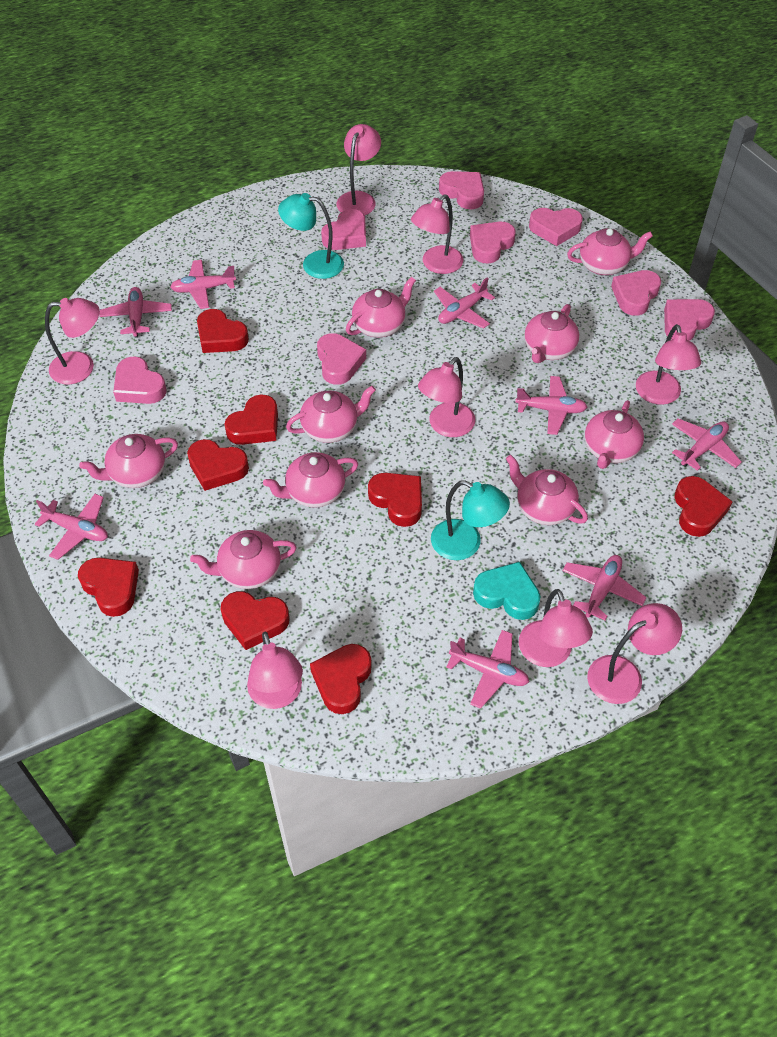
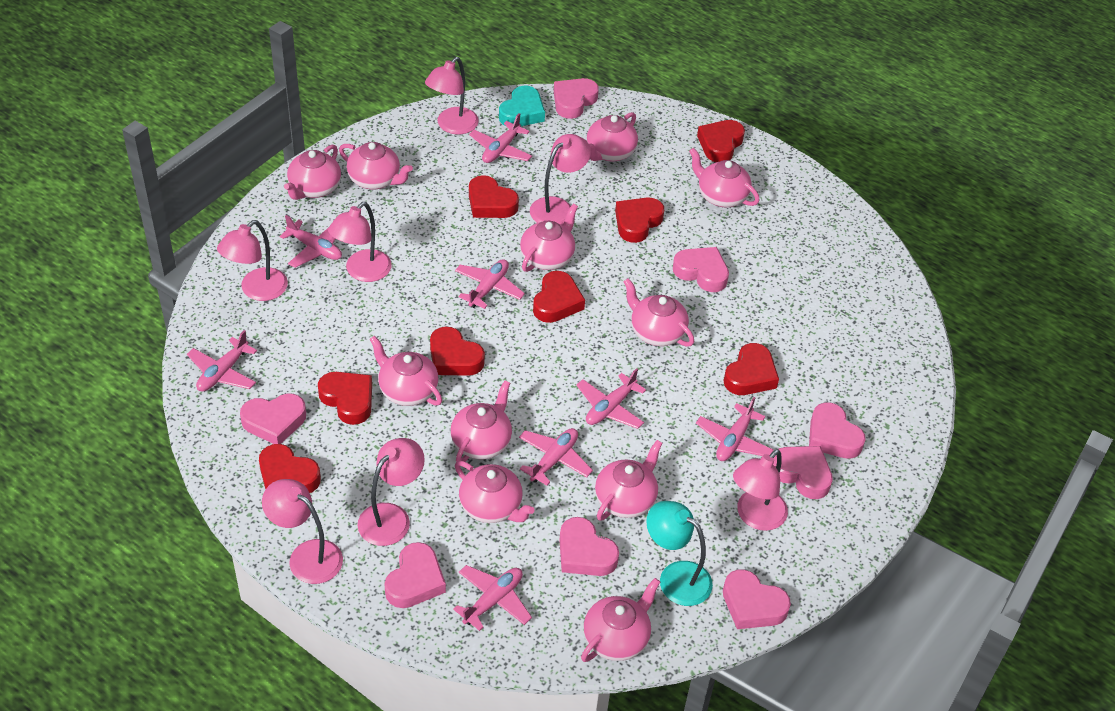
pink lamp: [45,298,100,384] [247,632,303,709] [336,124,381,216] [411,195,463,274] [418,357,475,437] [519,589,593,667] [587,603,682,704] [636,324,701,405] = 8 -> [217,220,288,301] [262,479,343,584] [328,202,391,282] [358,438,425,546] [425,57,479,134] [530,134,591,225] [733,449,788,531] = 7
pink teapot: [79,434,178,488] [190,530,297,589] [263,452,358,508] [286,386,376,443] [346,277,416,337] [506,455,588,525] [524,304,579,363] [567,228,653,275] [585,400,644,469] = 9 -> [284,144,341,200] [339,142,413,189] [369,335,442,406] [450,381,512,462] [455,461,535,523] [520,204,578,272] [581,578,660,662] [587,112,638,162] [595,440,663,521] [623,278,694,347] [689,148,759,207] = 11
turquoise lamp: [278,193,344,279] [431,480,510,560] = 2 -> [646,501,713,606] = 1

